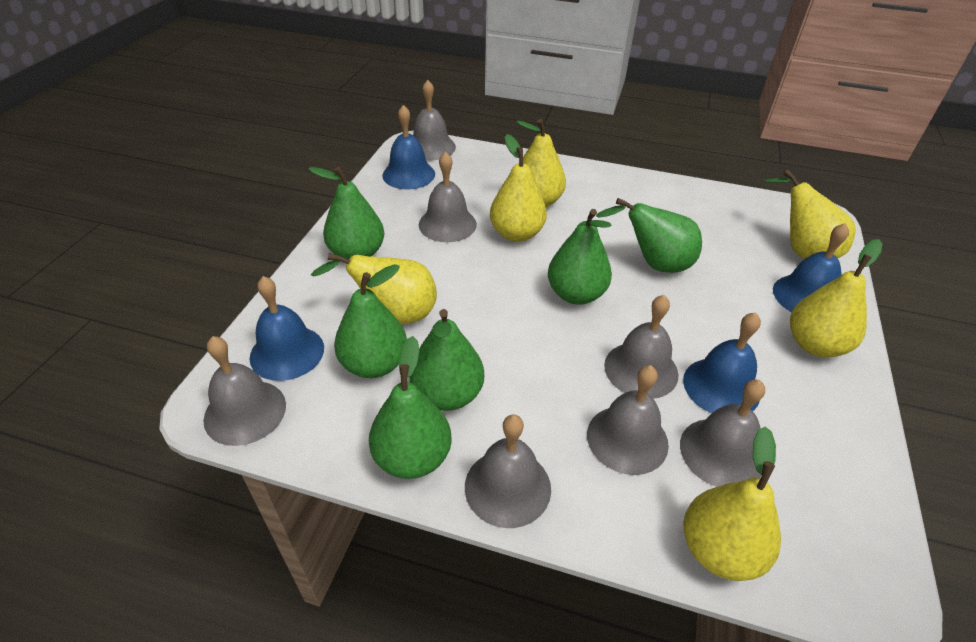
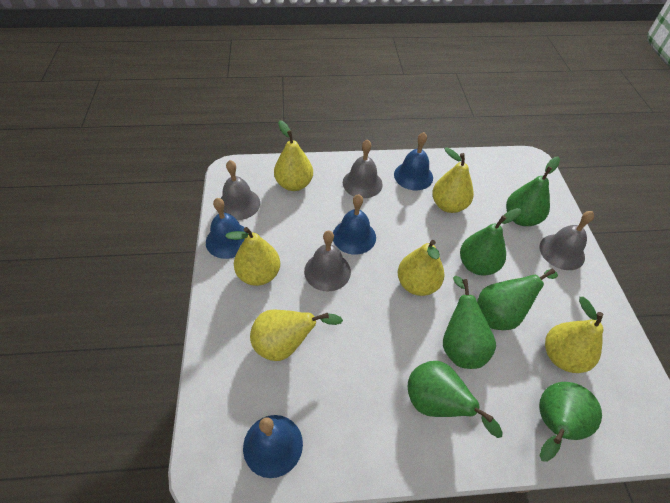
grey bell: [203,336,286,446] [413,80,456,160] [419,152,477,242] [465,414,551,528] [587,365,669,475] [604,295,678,399] [680,380,765,487] = 7 -> [221,160,260,220] [304,230,351,291] [343,139,383,198] [539,211,594,270] = 4

